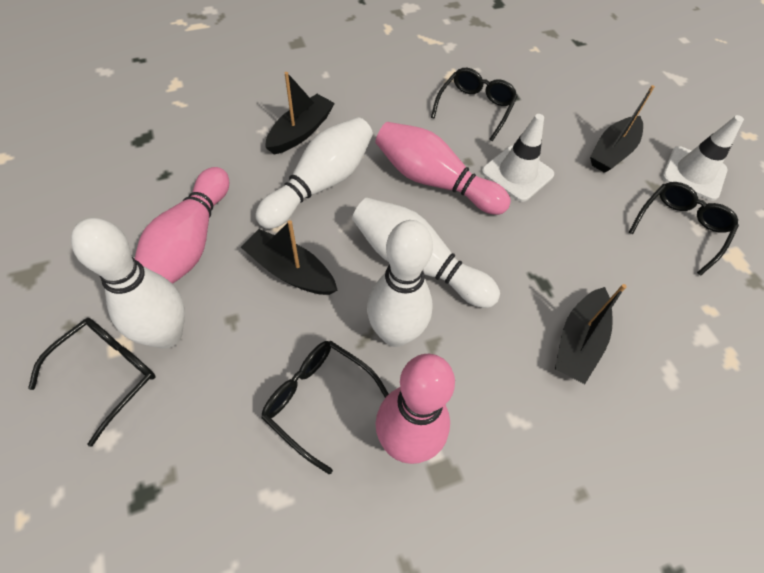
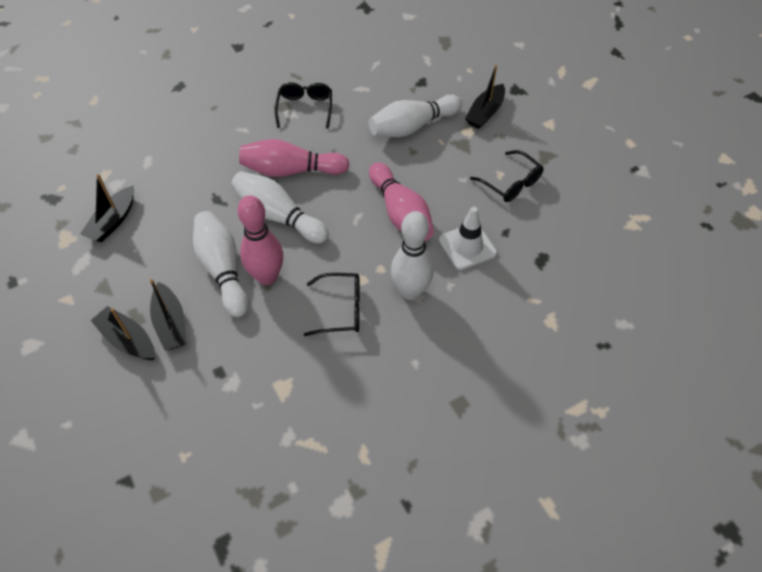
black glasses: [28,318,155,447] [261,341,389,474] [431,68,518,141] [629,182,739,276] = 4 -> [275,82,332,129] [304,273,360,336] [470,150,544,202] = 3
white traffic cone: [481,114,554,202] [662,115,744,201] = 2 -> [439,207,497,270] = 1

